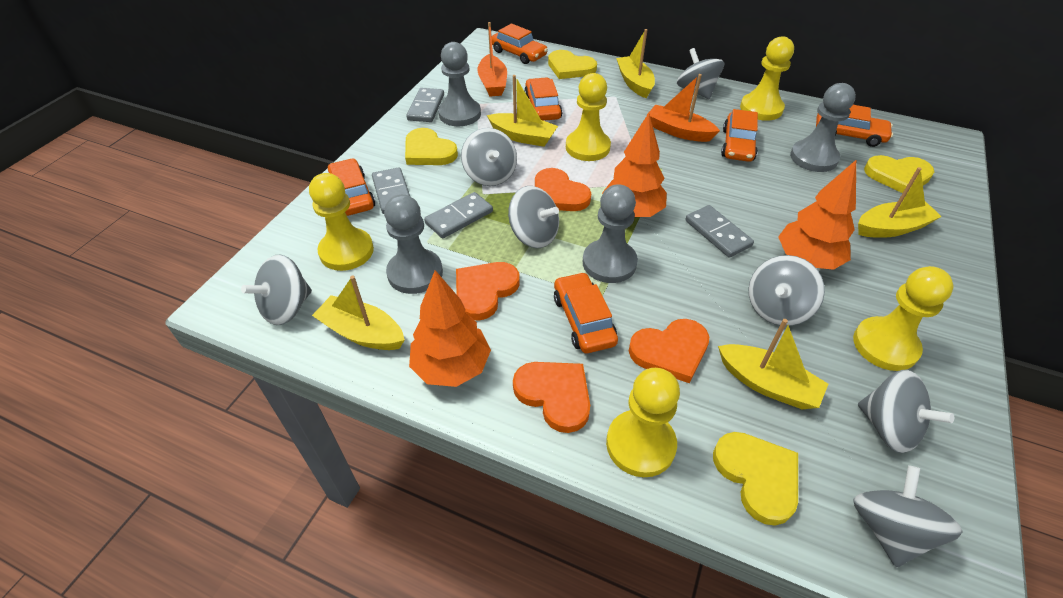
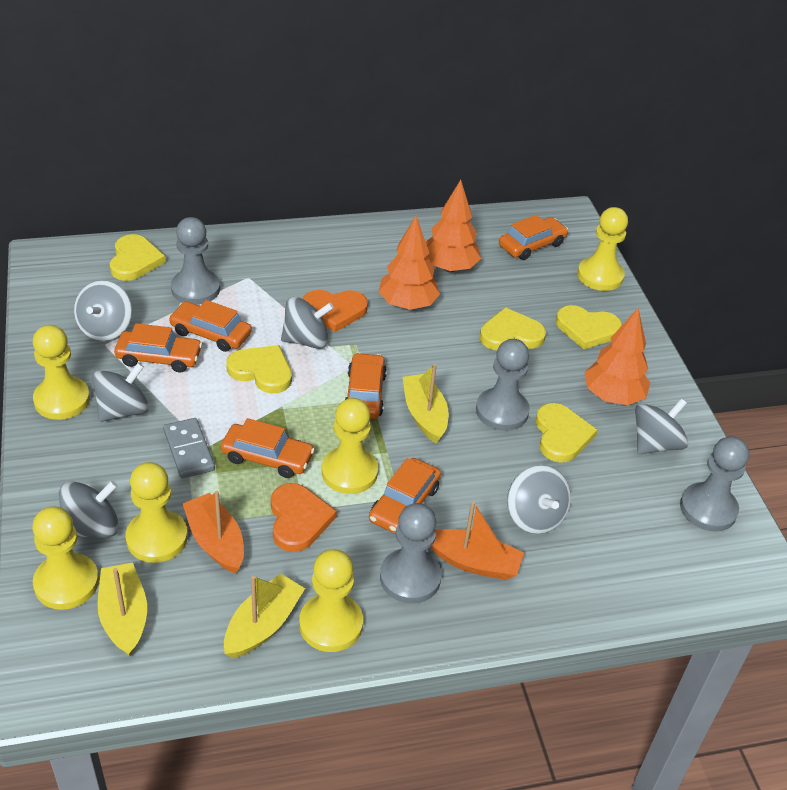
grey domino: [372,167,410,214] [406,88,444,122] [424,192,493,239] [685,205,754,258] = 4 -> [163,418,215,479] = 1
grey spinning top: [241,255,312,325] [461,128,517,186] [508,186,559,248] [677,48,724,99] [749,255,825,326] [853,465,962,567] [858,369,954,453] = 7 -> [59,481,119,538] [74,280,132,341] [92,363,149,422] [281,297,334,349] [507,465,571,534] [635,399,688,454] = 6
orange heart: [456,262,520,321] [513,362,590,433] [535,168,591,211] [629,319,709,383] = 4 -> [271,483,337,552] [303,290,368,332] = 2
yellow boat: [312,275,405,350] [487,75,558,147] [616,29,655,99] [718,319,828,409] [858,167,942,238] = 5 -> [98,563,147,656] [224,573,305,658] [403,364,449,443] = 3
yellow heart: [405,128,458,165] [548,50,597,79] [713,432,798,526] [864,155,934,193] = 4 -> [110,234,166,281] [226,345,292,393] [480,307,546,350] [535,403,597,463] [556,305,622,349] = 5
yellow pawn: [309,173,374,271] [566,73,611,161] [606,368,680,477] [740,36,794,121] [853,266,954,371] = 5 -> [32,506,99,610] [33,325,90,420] [126,462,188,563] [299,549,363,652] [322,398,378,494] [577,207,628,291] = 6

